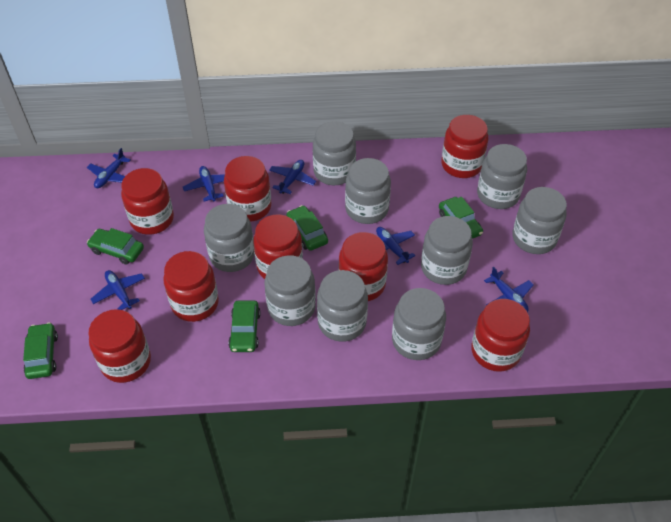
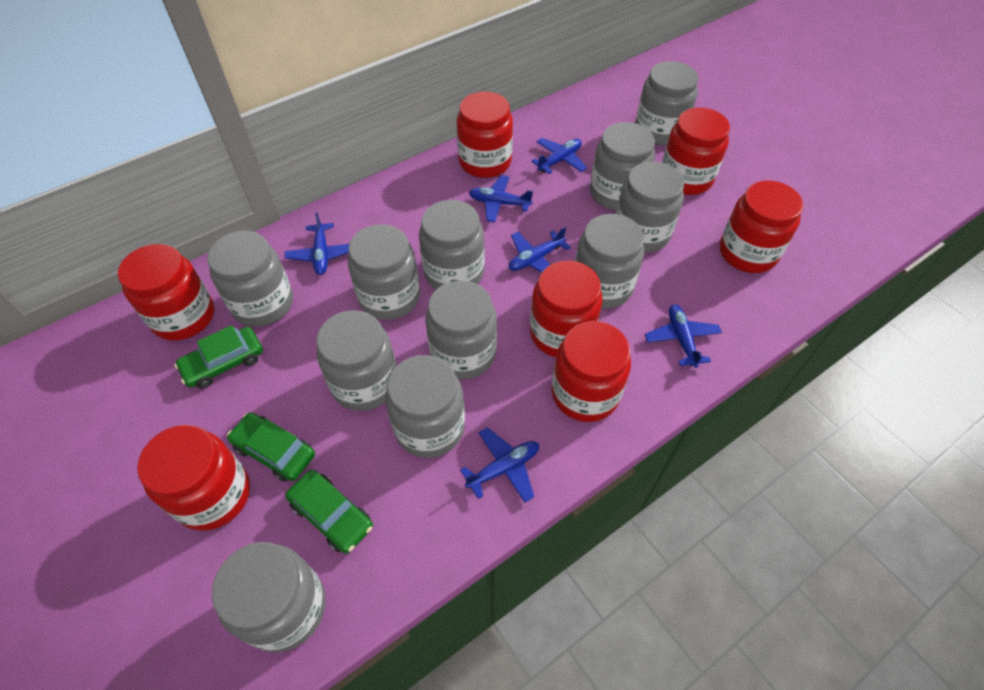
green car: [23,323,58,379] [87,228,144,265] [228,300,261,352] [286,205,328,251] [439,197,483,239] = 5 -> [174,325,263,389] [227,412,315,482] [285,469,373,554] = 3
grey jar: [204,204,255,272] [264,255,316,326] [313,121,356,185] [317,270,368,342] [345,158,391,224] [392,288,446,360] [421,216,473,285] [477,144,527,209] [512,187,567,254] = 9 -> [207,231,293,327] [212,542,325,653] [316,310,396,411] [348,224,420,320] [385,355,465,458] [419,200,484,290] [425,280,497,379] [575,214,644,309] [590,122,655,210] [616,162,684,253] [635,61,698,145] = 11
red jar: [89,309,151,383] [121,168,174,235] [163,251,219,322] [224,156,271,222] [253,214,303,279] [339,232,388,301] [441,115,489,178] [471,299,530,372] = 8 -> [118,244,214,341] [137,425,250,531] [457,92,513,178] [530,260,603,357] [552,321,631,422] [662,108,730,195] [720,180,803,273] = 7

